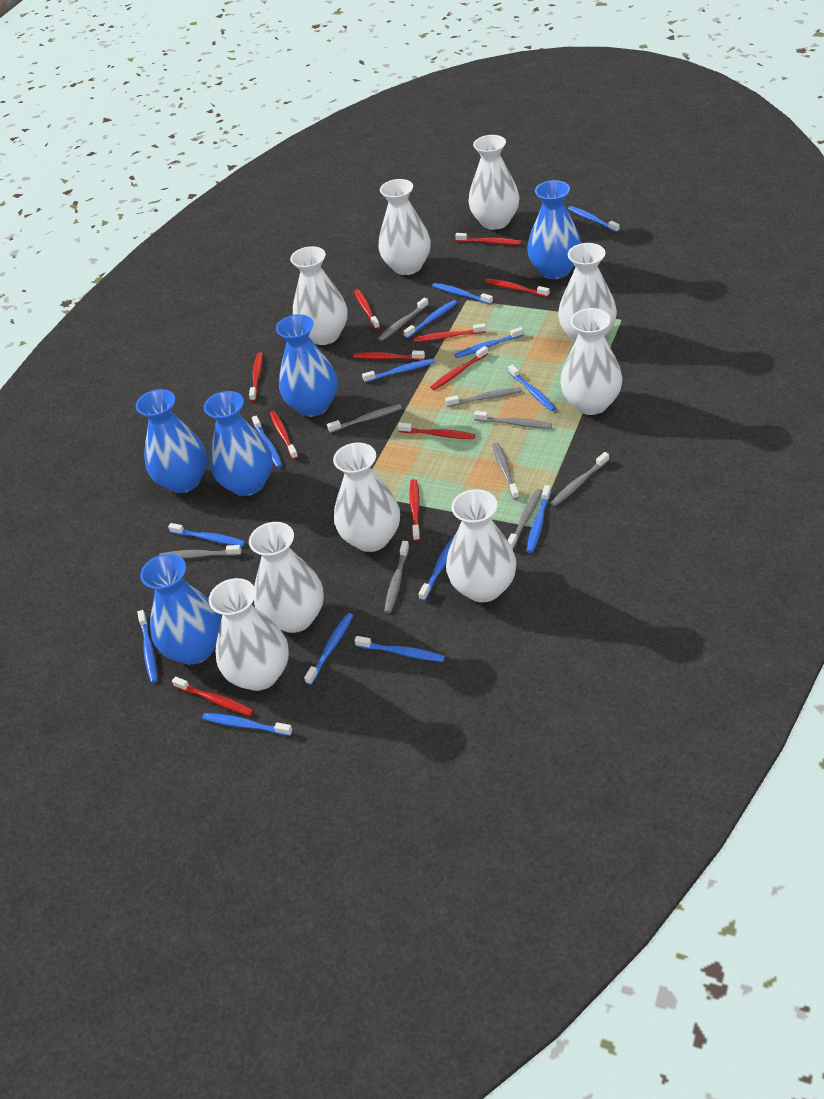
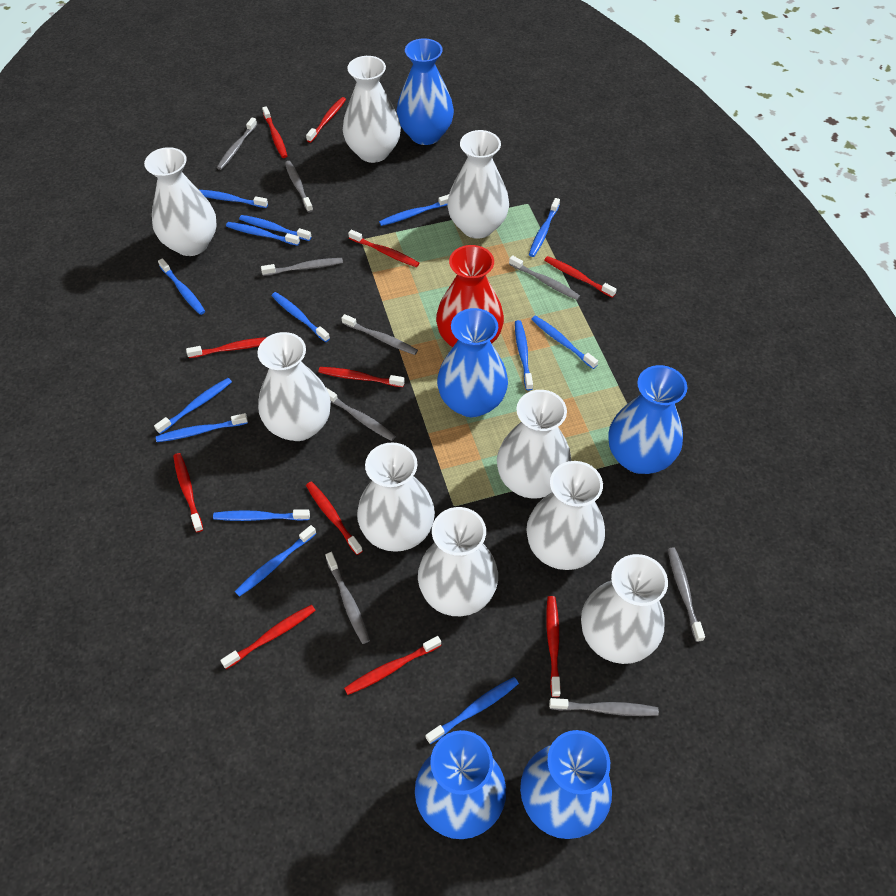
red vase: none = 0 -> [436,245,504,347] = 1

